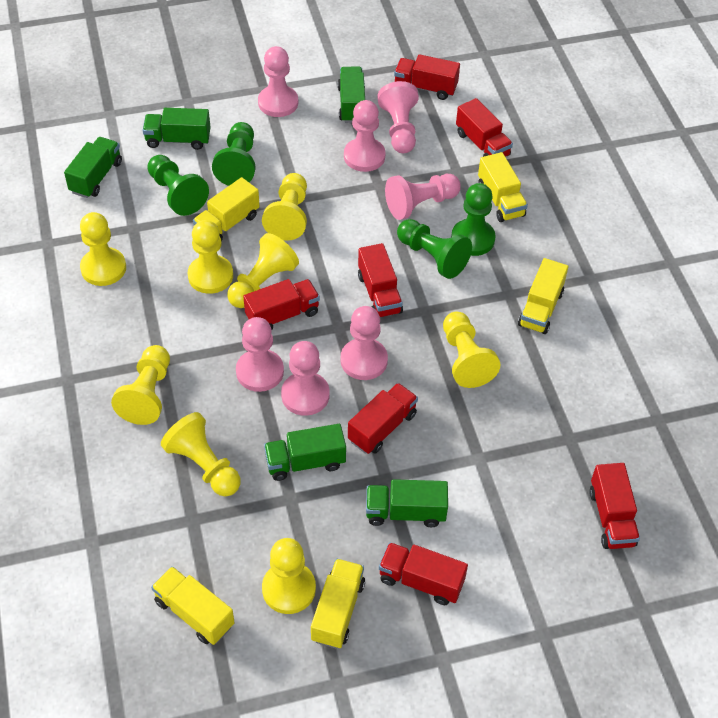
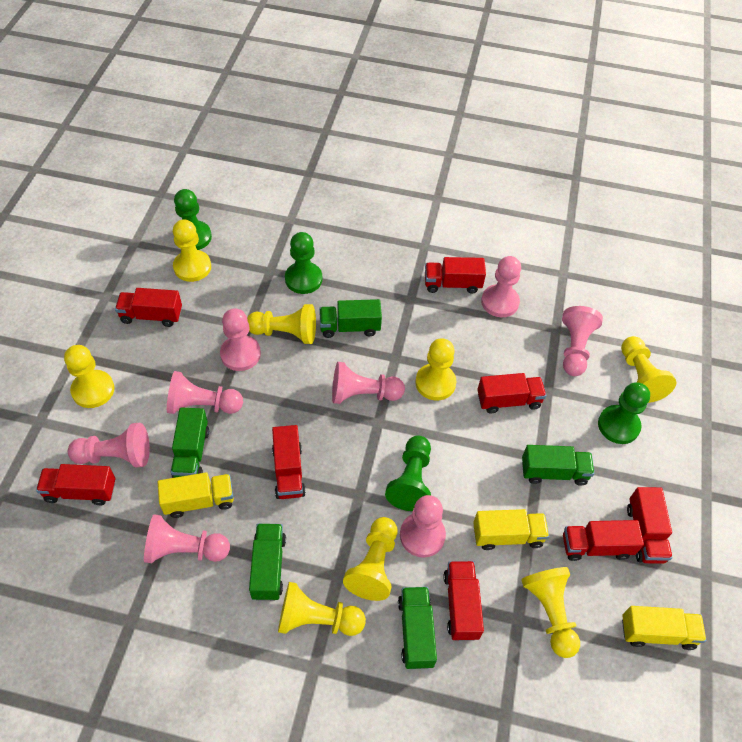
pink pawn: [236,317,284,392] [258,46,298,117] [281,341,330,416] [340,306,388,380] [344,100,386,172] [377,81,419,153] [385,174,461,220] = 7 -> [68,423,150,467] [144,514,230,563] [167,371,243,414] [220,308,261,371] [332,362,405,404] [400,495,446,558] [481,256,521,317] [562,306,603,376] = 8
red truck: [243,279,320,330] [348,383,418,454] [358,243,403,317] [379,542,468,605] [394,54,460,100] [456,98,513,157] [589,463,640,549] = 7 -> [36,464,115,505] [115,288,182,327] [272,425,306,499] [425,257,486,294] [443,561,484,641] [477,373,547,413] [563,520,644,561] [627,487,673,563] = 8
yellow truck: [151,566,235,645] [193,177,260,241] [311,558,365,649] [478,152,528,222] [518,258,568,334] = 5 -> [158,472,234,518] [473,509,549,550] [622,606,706,650] = 3

